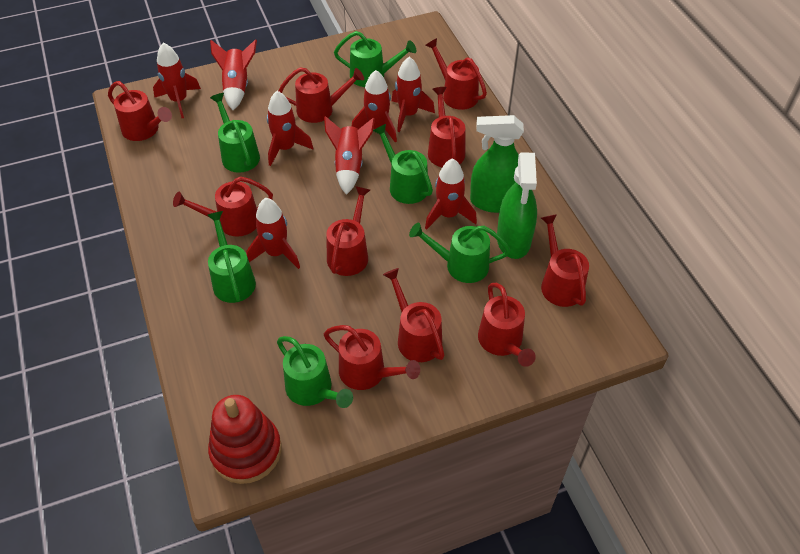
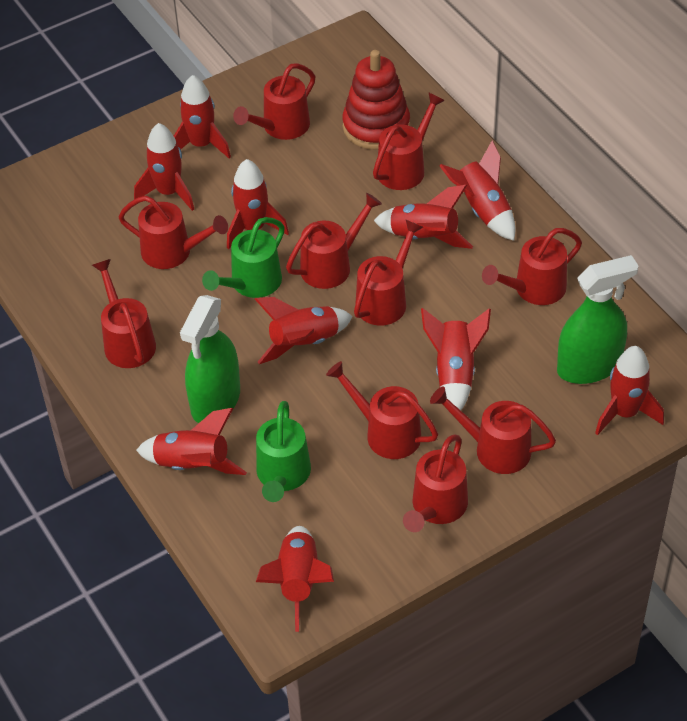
green watering can: [207,211,256,303] [210,93,260,173] [277,336,353,408] [334,31,416,87] [373,124,433,204] [409,223,510,283] = 6 -> [202,217,285,298] [256,401,311,502] = 2
red rocket: [153,43,201,118] [210,39,257,110] [246,198,300,269] [267,91,313,166] [324,116,375,195] [352,70,397,142] [392,57,435,132] [425,158,477,230] = 8 -> [134,123,194,211] [136,408,247,475] [174,75,231,158] [227,159,289,249] [255,297,353,364] [256,526,334,632] [374,185,473,249] [421,308,491,410] [440,140,515,241] [595,346,664,435] = 10

